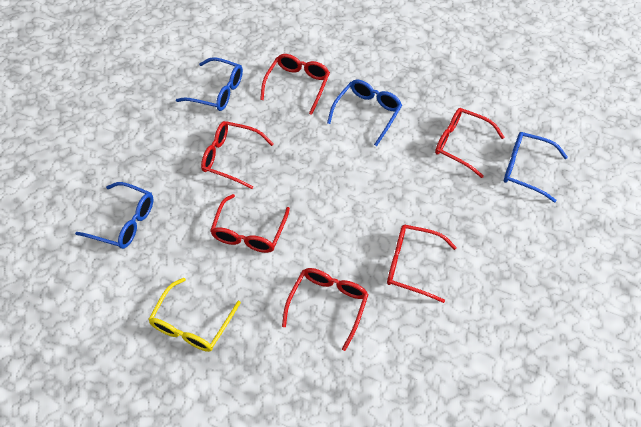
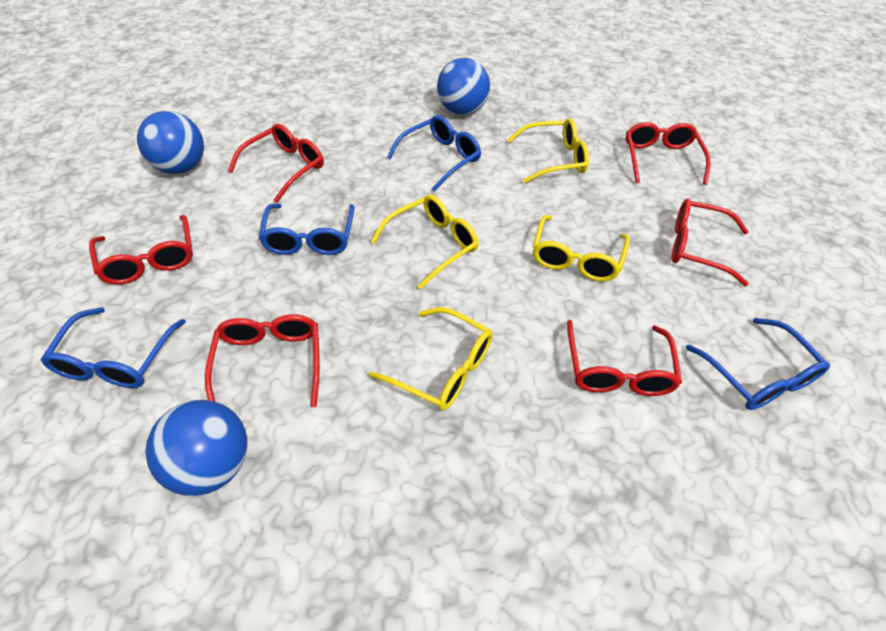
blue ball: none = 0 -> [137,111,204,174] [145,400,248,496] [437,58,490,115] = 3
yellow glasses: [148,278,241,352] = 1 -> [369,307,493,411] [371,195,479,289] [507,118,589,184] [533,215,630,281] = 4

